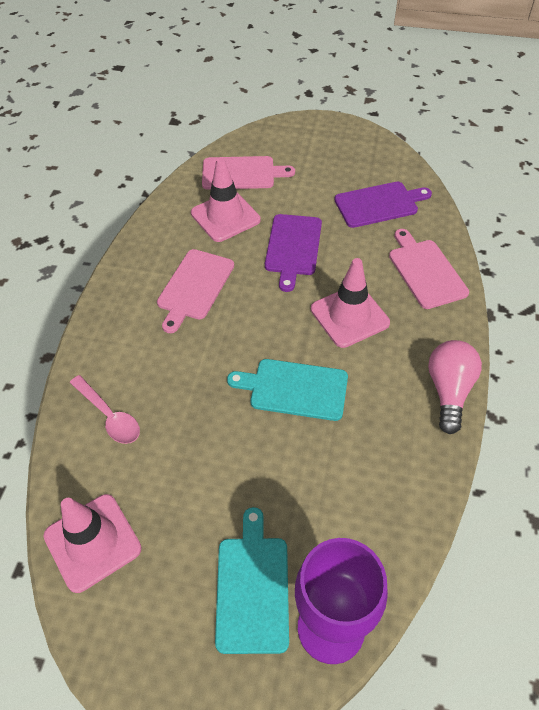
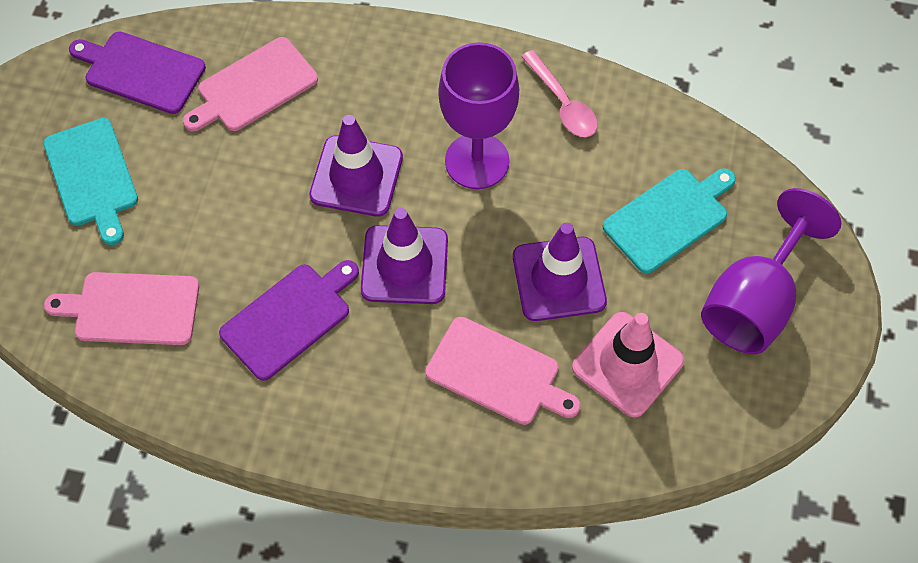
pink light bulb: [428,340,482,434] = 1 -> none = 0
pink traffic cone: [44,494,142,593] [191,157,260,242] [311,258,390,348] = 3 -> [572,312,684,417] = 1
purple goblet: [295,538,388,664] = 1 -> [438,42,519,189] [701,188,841,354] = 2
purple traffic cone: none = 0 -> [309,115,403,217] [361,208,448,304] [513,223,607,321] = 3

